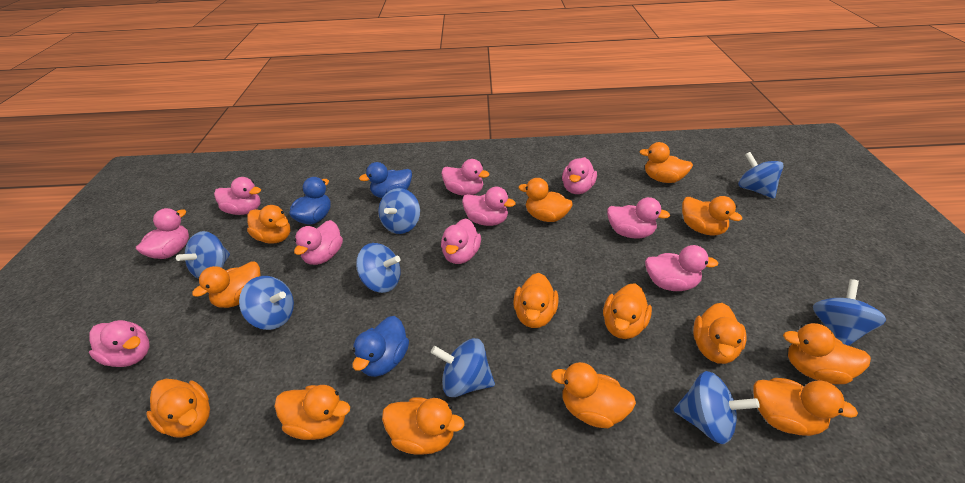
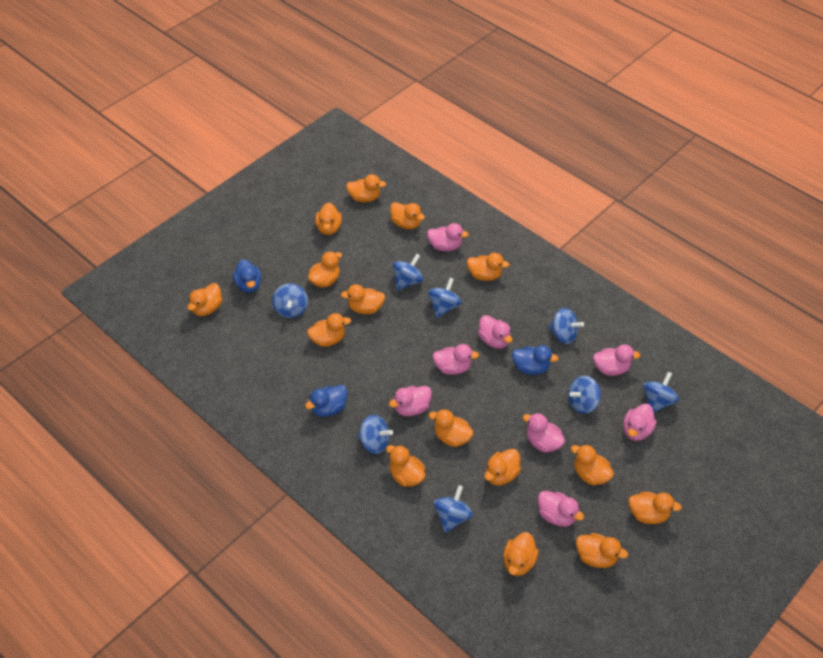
orange duck: [146,379,210,438] [192,261,261,308] [247,205,291,244] [274,385,350,440] [382,397,464,455] [513,273,558,328] [518,178,573,222] [551,362,636,428] [603,283,652,339] [639,142,693,183] [682,196,742,236] [693,303,746,364] [753,378,858,436] [783,323,871,384] = 14 -> [187,283,222,316] [307,313,351,347] [308,251,342,288] [315,203,342,235] [341,284,385,314] [346,174,386,202] [386,445,425,487] [390,202,425,229] [429,409,474,447] [467,253,510,281] [484,449,521,486] [503,532,539,576] [571,444,614,486] [576,533,628,568] [629,492,682,524] = 15
pink duck: [89,320,150,367] [136,208,189,259] [214,177,261,215] [294,220,343,265] [441,159,489,196] [441,218,481,264] [462,187,516,226] [562,157,597,194] [607,197,670,238] [645,245,718,291] = 10 -> [389,386,432,416] [427,223,469,251] [432,344,479,375] [478,315,513,349] [523,413,565,453] [538,491,584,527] [593,344,641,376] [623,404,657,441] = 8

